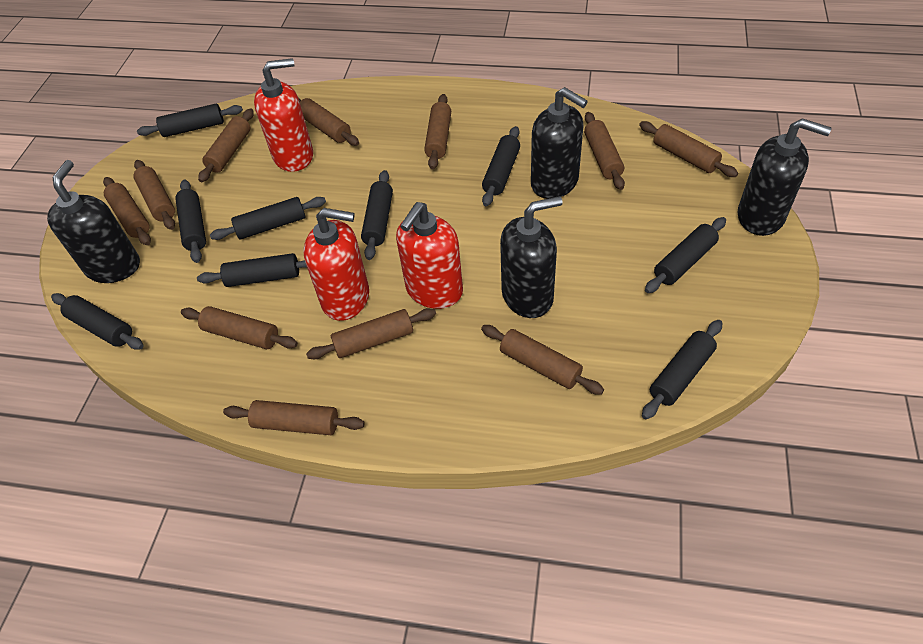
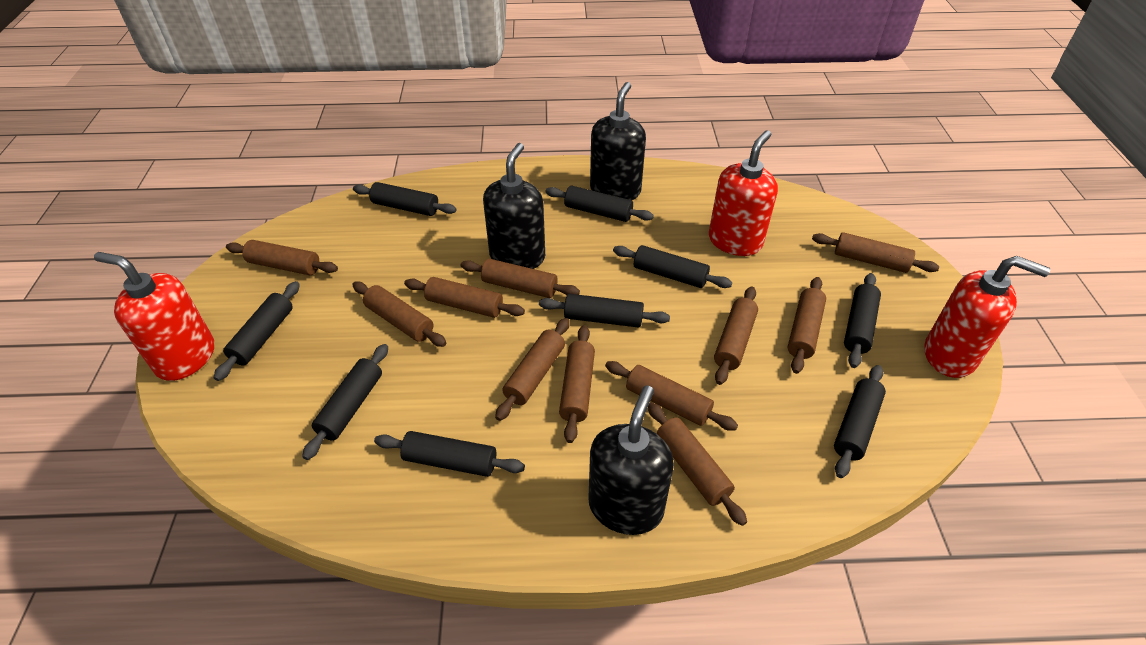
black soap dispenser: [47,160,140,283] [500,196,563,318] [531,87,588,199] [738,118,832,236] = 4 -> [483,143,545,269] [589,386,674,535] [590,82,646,200] = 3

